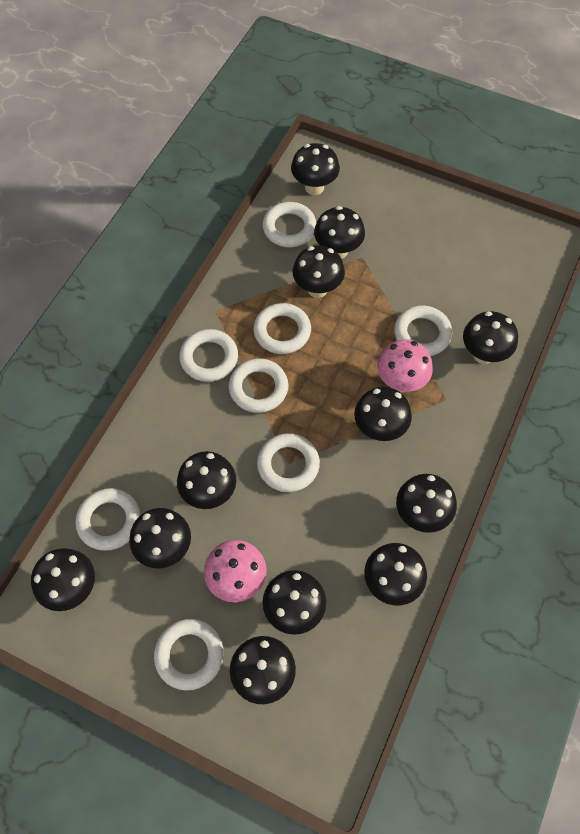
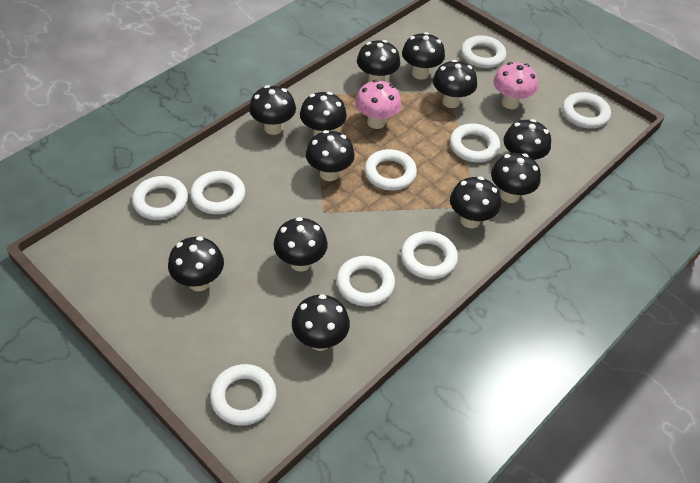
white ring: [75,488,141,551] [154,619,224,691] [179,329,238,382] [229,358,289,413] [253,303,311,354] [257,433,320,492] [262,202,316,247] [394,305,452,356] = 8 -> [132,176,188,220] [190,171,245,215] [210,364,277,426] [336,256,395,306] [364,149,417,191] [401,231,458,279] [450,124,500,163] [461,35,506,68] [562,92,611,128] = 9

